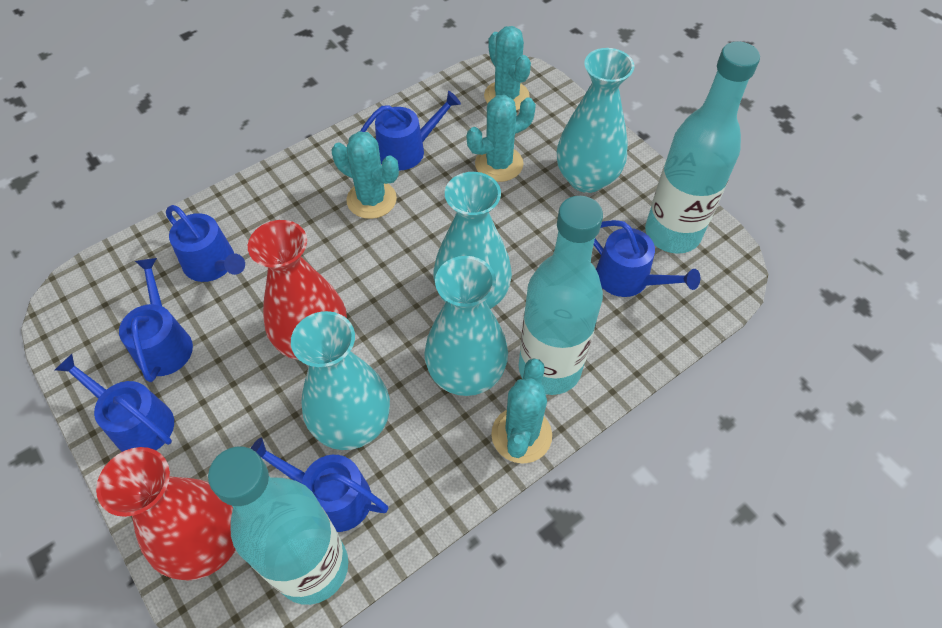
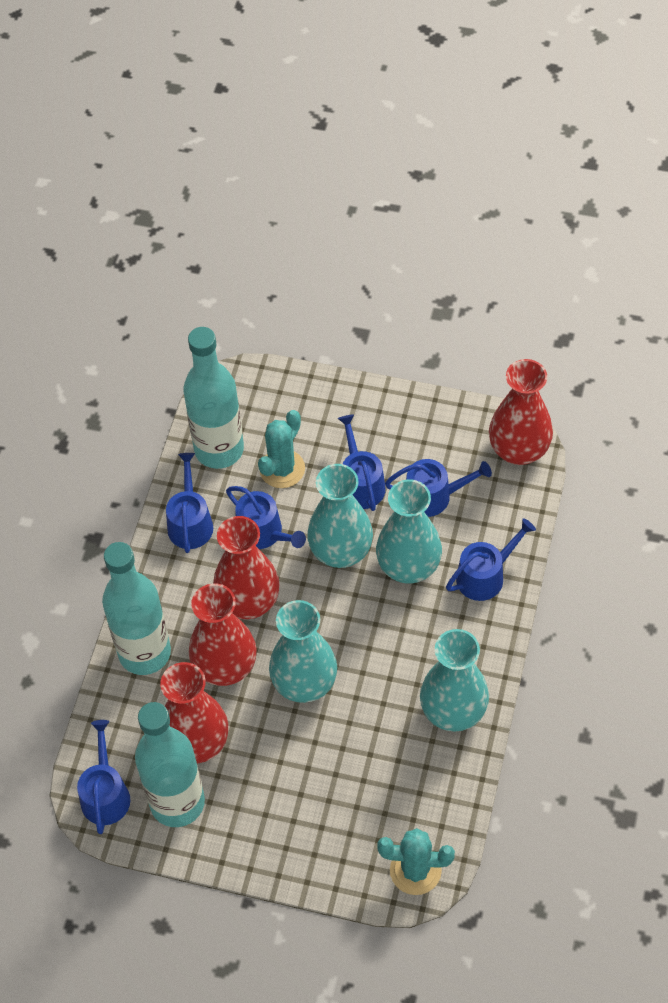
red vase: [96,447,236,581] [248,220,347,360] = 2 -> [160,662,228,764] [189,583,256,686] [213,516,280,619] [489,359,553,465] = 4
turquoise cactus: [332,131,399,219] [467,95,536,182] [484,26,531,111] [491,358,552,464] = 4 -> [258,410,305,488] [377,828,455,895] = 2

